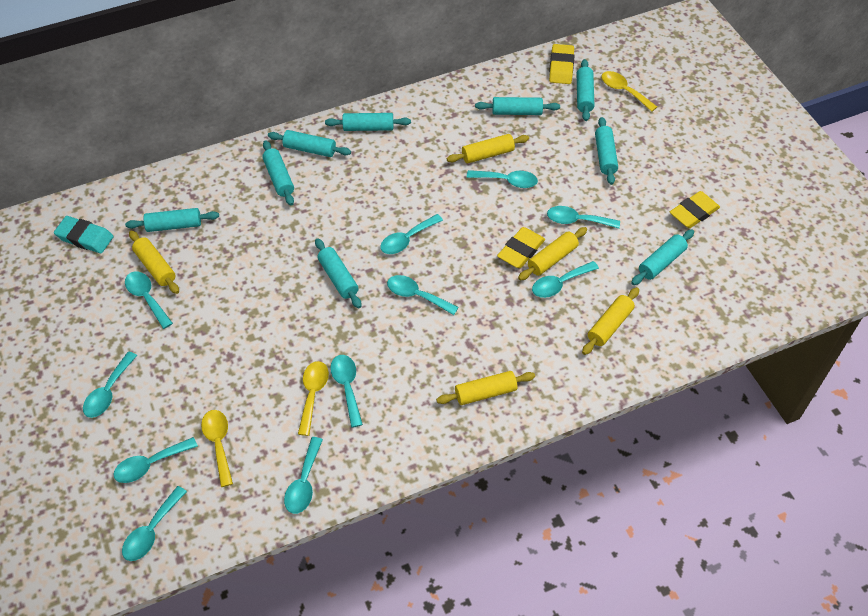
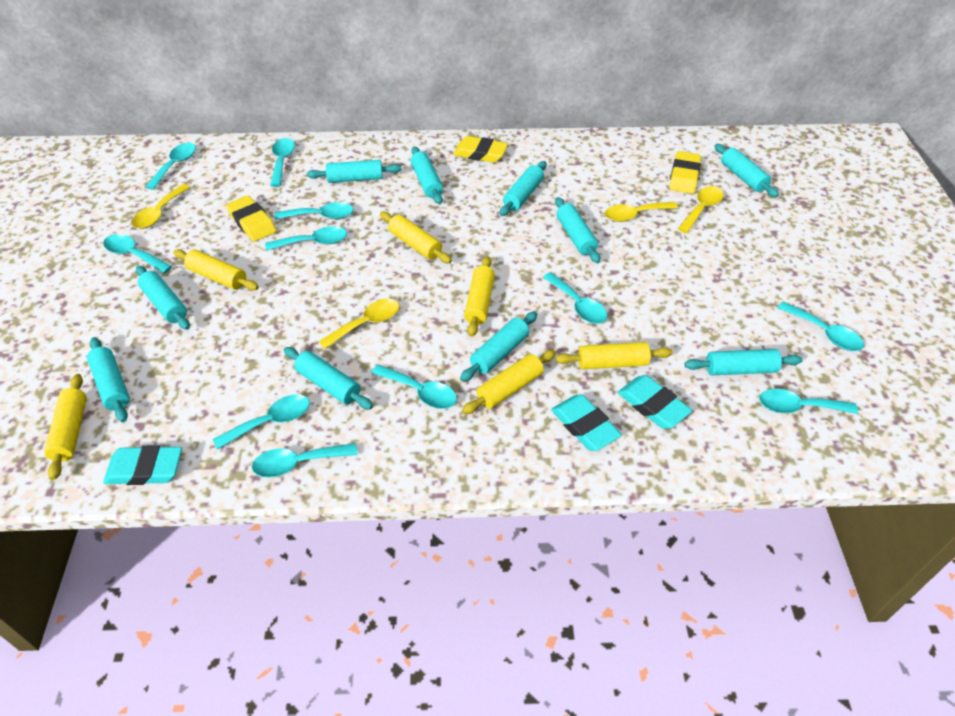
turquoise eraser: [54,216,114,253] = 1 -> [103,445,182,485] [551,394,622,451] [618,375,692,429] = 3
turquoise rolling pin: [125,208,219,232] [262,141,294,206] [268,130,351,157] [315,238,362,308] [325,113,411,131] [475,97,560,115] [577,59,594,121] [595,117,618,185] [631,230,694,285] = 9 -> [87,337,130,422] [136,266,190,330] [284,347,373,409] [307,160,402,183] [411,147,443,204] [460,311,537,382] [500,161,547,216] [555,197,600,263] [685,349,803,375] [715,144,779,197] = 10
yellow rolling pin: [129,231,179,294] [436,371,535,405] [447,134,529,163] [518,227,587,281] [582,287,639,355] = 5 -> [44,374,87,480] [173,249,259,290] [380,212,452,264] [462,350,556,414] [464,256,495,337] [555,342,672,369] = 6
yellow spoon: [201,410,233,487] [298,361,329,436] [601,71,657,112] = 3 -> [131,184,191,229] [319,299,399,349] [605,202,678,222] [678,186,724,233] = 4

